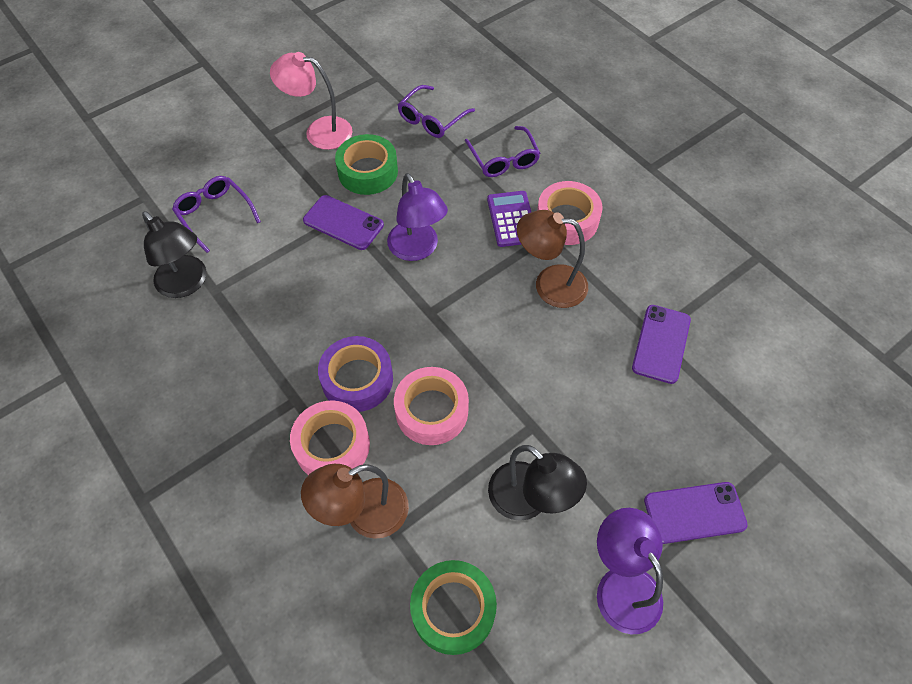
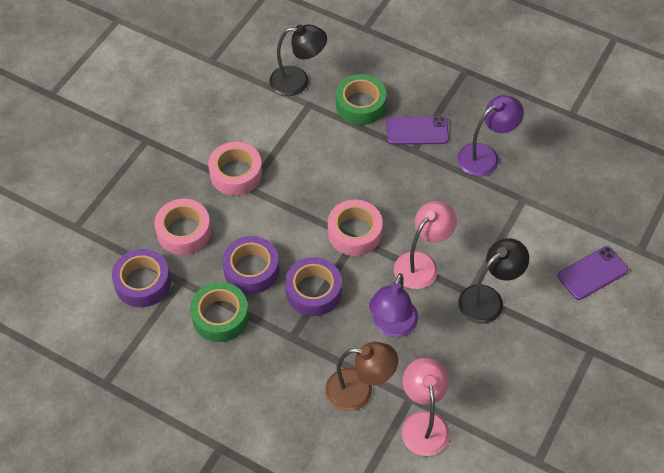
brown lamp: [301,464,409,539] [517,210,588,308] = 2 -> [326,342,398,411] = 1
pink lamp: [270,52,353,150] = 1 -> [394,201,457,289] [402,358,450,456] = 2
purple calculator: [487,191,531,247] = 1 -> none = 0
purple glasses: [172,176,261,253] [398,85,475,138] [465,126,540,177] = 3 -> none = 0
purple phone: [303,195,384,250] [632,305,691,384] [644,482,748,544] = 3 -> [386,116,449,145] [558,246,629,300] = 2
purple tape: [318,336,393,412] = 1 -> [112,249,171,307] [222,236,279,294] [285,257,342,316] = 3

